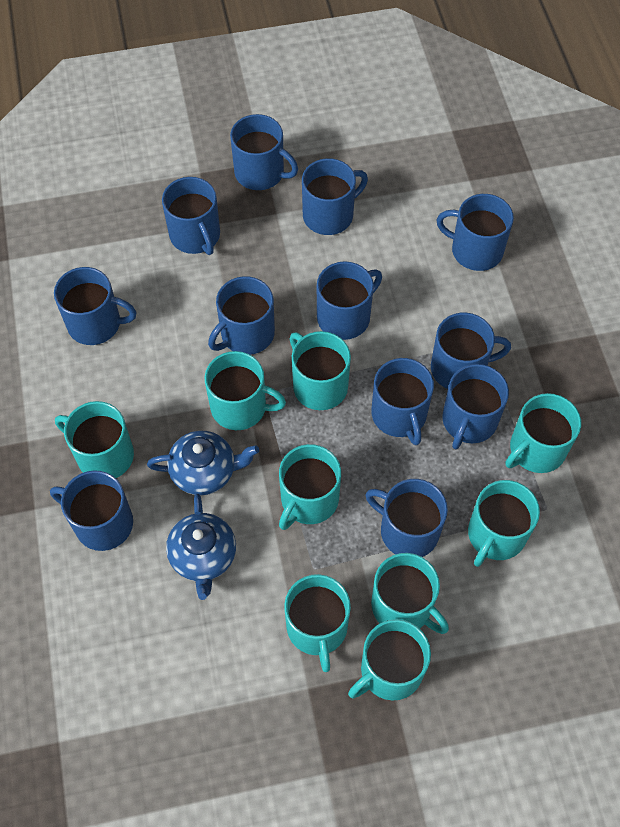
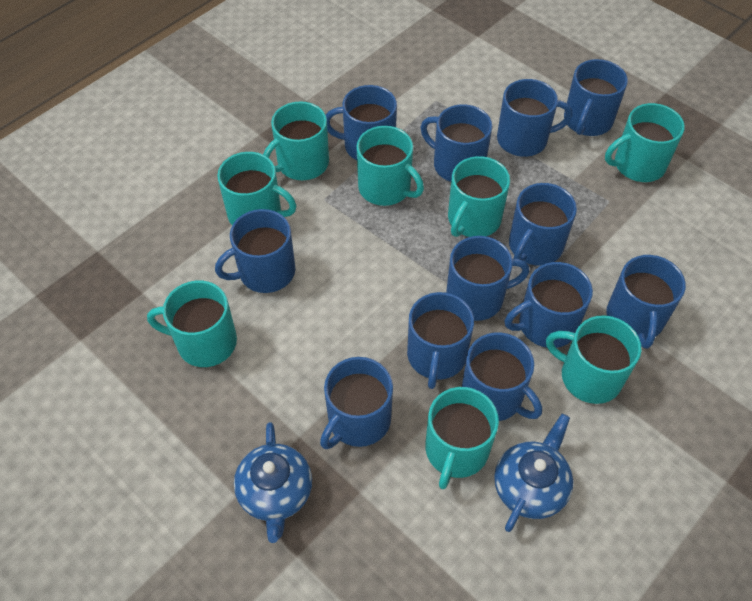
turquoise mug: [55,401,134,478] [205,351,286,430] [279,444,341,530] [284,574,351,672] [290,331,351,410] [348,619,431,701] [371,553,449,634] [468,480,540,567] [506,393,581,473] = 9 -> [147,281,237,367] [217,152,296,225] [263,101,329,180] [356,126,424,206] [425,387,499,489] [448,156,510,237] [546,315,641,404] [605,103,685,182] = 8

